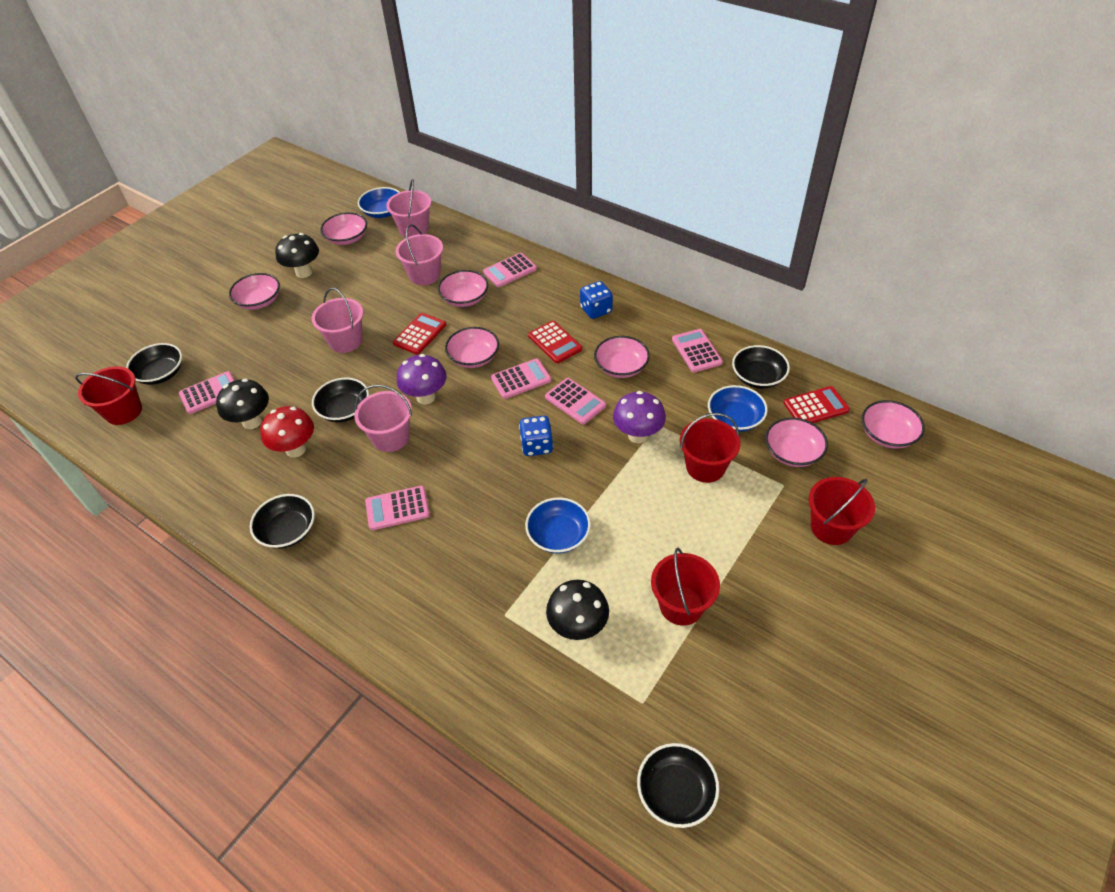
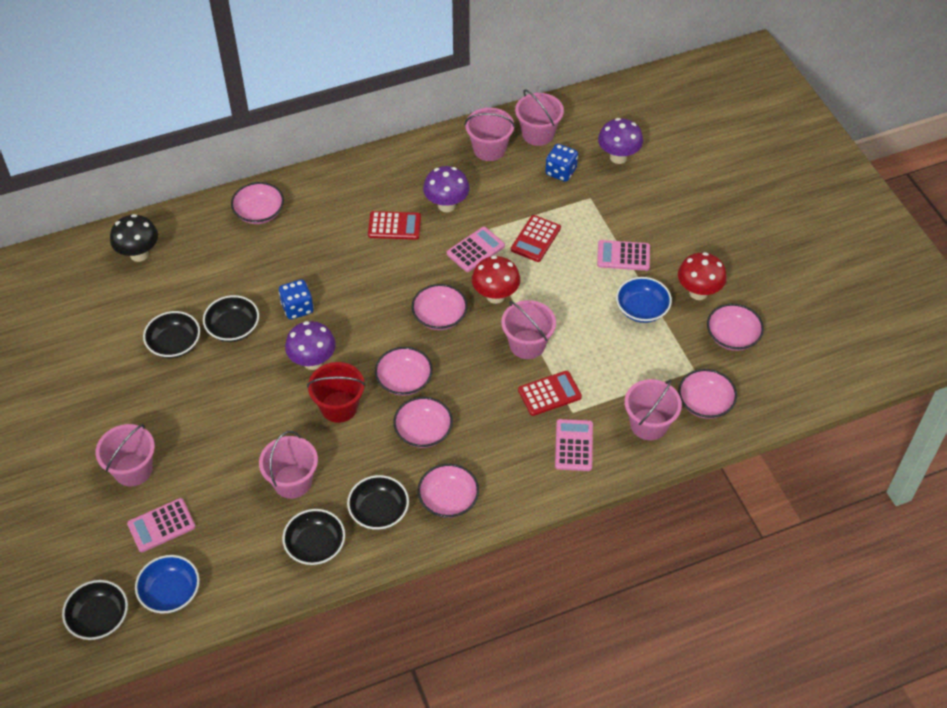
black mushroom: [216,379,269,429] [275,233,319,278] [546,580,609,640] = 3 -> [110,214,158,262] = 1
blue bowl: [358,187,400,218] [525,497,591,554] [708,385,768,432] = 3 -> [135,555,200,614] [616,277,672,323] = 2
pink bucket: [312,288,363,353] [354,385,412,452] [386,179,431,237] [396,224,443,285] = 4 -> [96,424,155,486] [259,431,318,499] [465,108,515,161] [501,300,556,359] [515,89,564,146] [625,379,682,440] = 6
pink calculator: [179,371,235,414] [365,486,430,530] [483,253,537,287] [491,359,551,399] [545,378,606,424] [672,329,723,372] = 6 -> [127,498,196,552] [447,227,505,272] [555,419,593,471] [597,240,650,271] = 4
purple mushroom: [397,354,447,405] [613,391,666,443] = 2 -> [285,321,336,370] [423,166,469,212] [598,118,643,164] = 3
red bucket: [75,366,142,425] [651,548,720,626] [680,413,741,483] [809,477,875,545] = 4 -> [307,362,366,423] = 1
red mushroom: [260,406,314,458] = 1 -> [472,256,520,304] [678,252,727,300] = 2

